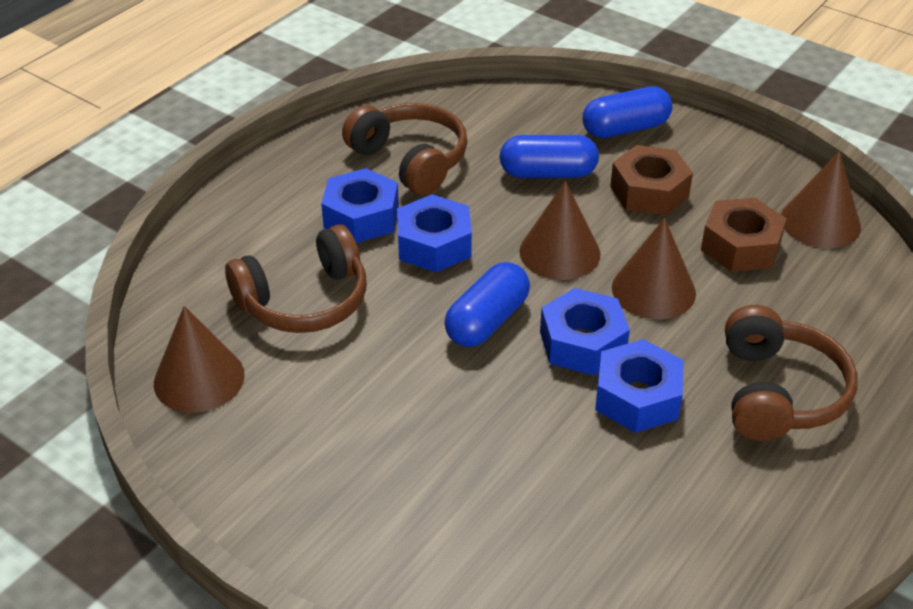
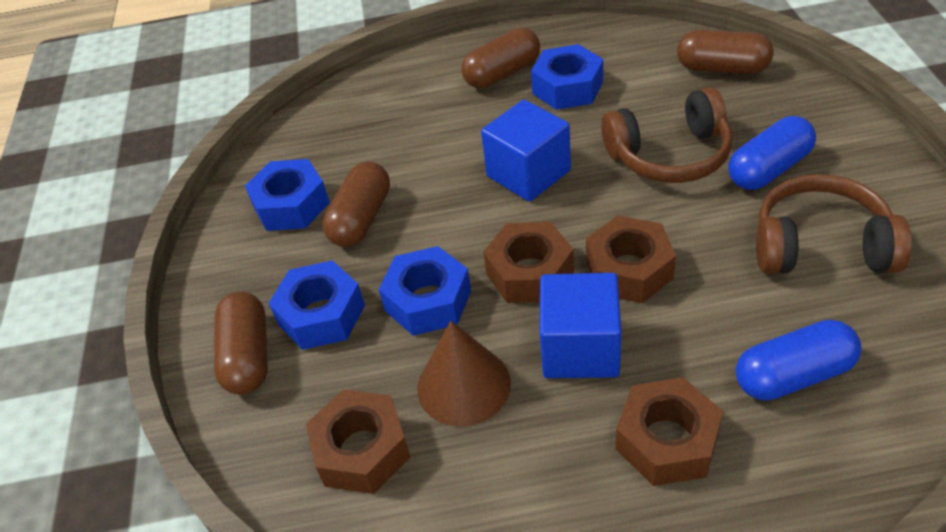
blue capsule: [444,262,530,347] [499,135,599,178] [583,86,672,138] = 3 -> [728,116,816,190] [736,320,862,401] = 2
blue cube: none = 0 -> [481,100,571,202] [539,273,621,378] = 2
brown capsule: none = 0 -> [214,291,268,395] [322,161,390,247] [461,28,540,88] [677,30,774,74] = 4
brown cone: [154,306,245,413] [519,181,600,280] [612,218,696,320] [781,151,861,248] = 4 -> [417,321,511,427] = 1
brown headphones: [225,225,367,333] [342,103,468,195] [725,305,858,441] = 3 -> [601,87,732,183] [756,174,912,274] = 2
brown nut: [610,145,693,216] [701,198,787,272] = 2 -> [306,390,411,494] [483,222,574,303] [586,216,676,303] [616,377,723,486] = 4

